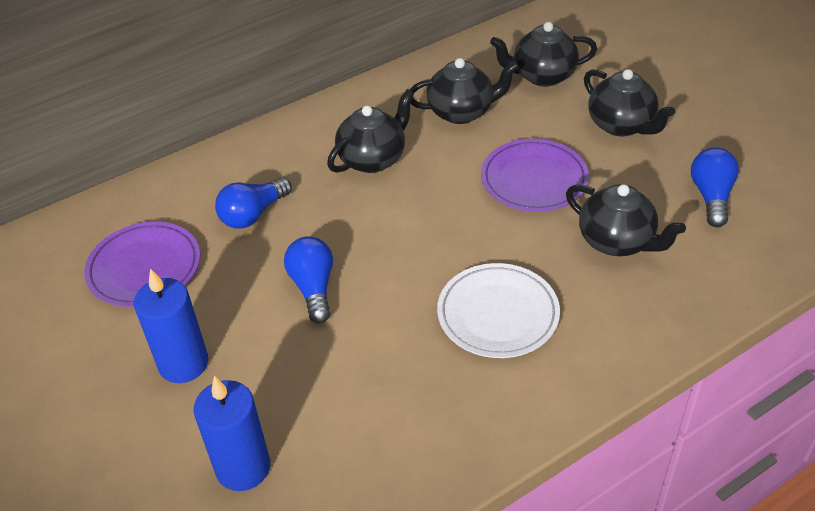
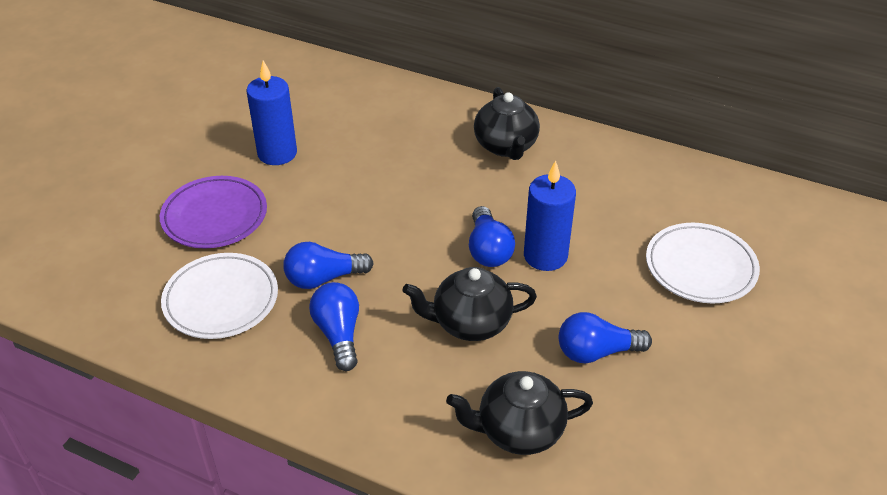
black teapot: [327,89,414,173] [409,58,519,124] [490,22,597,87] [566,184,686,256] [584,69,675,137] = 5 -> [402,267,537,341] [446,371,593,455] [474,87,540,160] = 3
blue light bulb: [215,177,292,229] [284,236,333,324] [691,147,739,227] = 3 -> [283,242,374,289] [309,282,359,371] [469,206,515,267] [559,312,652,363] = 4
purple plate: [84,222,200,307] [481,139,589,212] = 2 -> [160,176,267,248] = 1
white plate: [437,263,560,358] = 1 -> [161,253,278,339] [646,223,760,304] = 2

